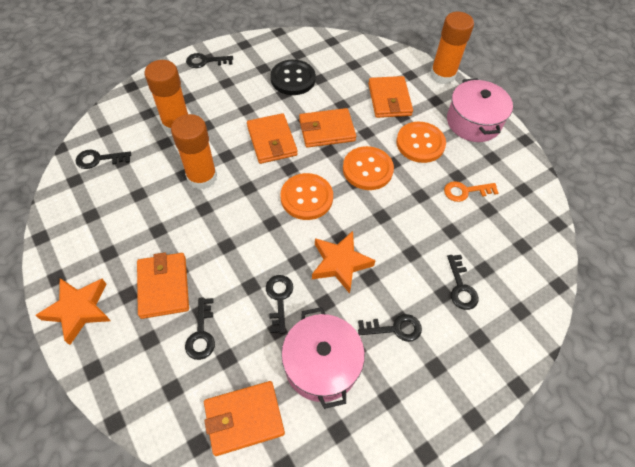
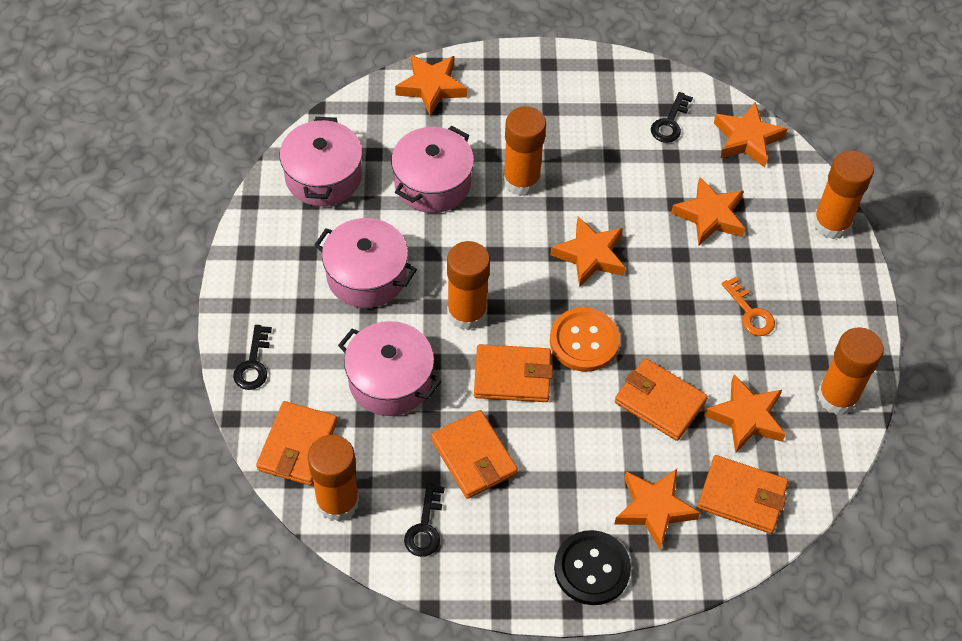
black key: [76,150,131,169] [185,297,215,360] [186,53,233,68] [266,275,293,334] [358,314,422,342] [447,255,478,310] = 6 -> [233,325,272,390] [404,483,445,557] [651,92,693,143] = 3
orange button: [280,173,333,220] [343,146,394,190] [396,122,446,163] = 3 -> [550,307,620,372] = 1
orange glue stick: [145,60,188,135] [171,114,217,189] [430,12,474,85] = 3 -> [308,435,359,522] [447,241,490,330] [503,106,546,196] [813,150,874,239] [817,327,884,415] = 5
orange star: [35,278,111,345] [312,231,376,294] = 2 -> [395,55,467,116] [550,216,625,288] [614,469,700,550] [671,177,745,246] [704,375,786,454] [714,102,787,167] = 6
pink pot: [281,307,365,409] [447,78,513,142] = 2 -> [280,117,362,206] [314,218,417,308] [338,321,441,416] [391,126,474,213] = 4

